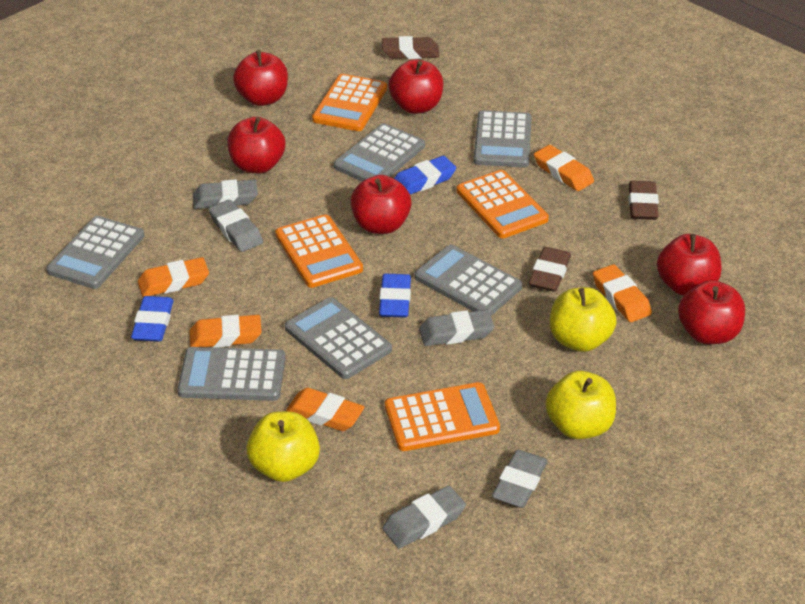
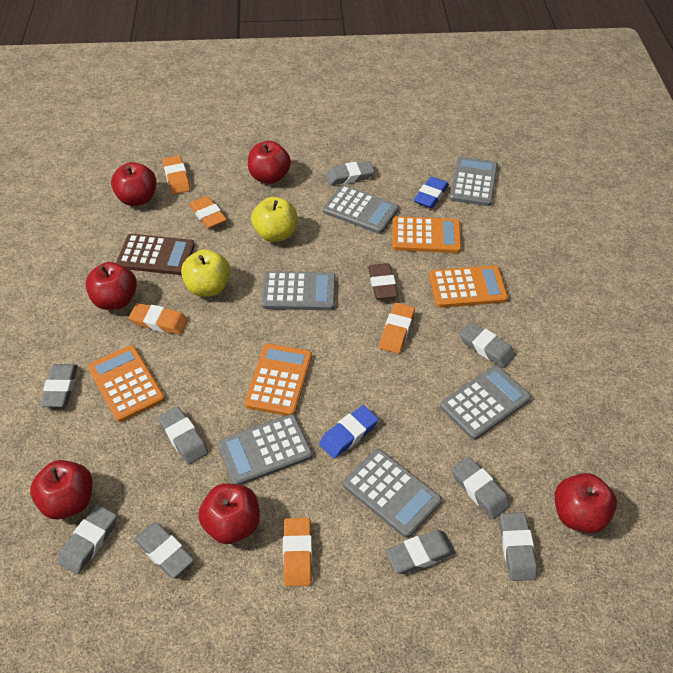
blue eraser: [131,296,174,342] [379,274,411,318] [394,156,456,194] = 3 -> [319,405,378,459] [414,177,449,208] = 2
brown calculator: none = 0 -> [116,234,195,275] = 1
brown eraser: [382,36,439,59] [528,247,571,292] [628,181,659,220] = 3 -> [368,263,398,299] = 1
grey eraser: [193,179,258,209] [209,200,263,252] [383,486,466,548] [419,310,494,346] [492,450,548,508] = 5 -> [40,364,78,407] [58,505,117,574] [134,522,194,578] [158,406,208,465] [325,161,374,186] [386,530,455,574] [452,457,510,519] [459,322,515,368] [500,512,537,581] = 9
yellow apple: [246,411,320,482] [545,371,616,439] [550,287,617,352] = 3 -> [181,249,231,297] [251,197,297,242] = 2

